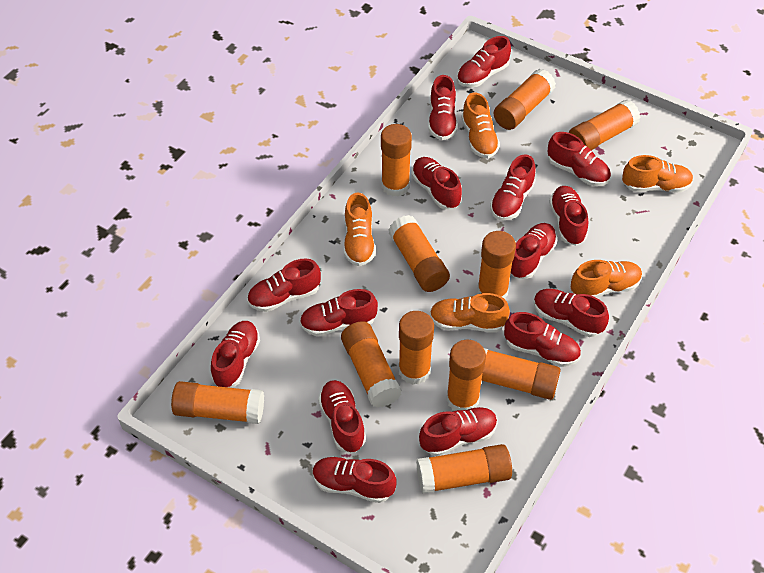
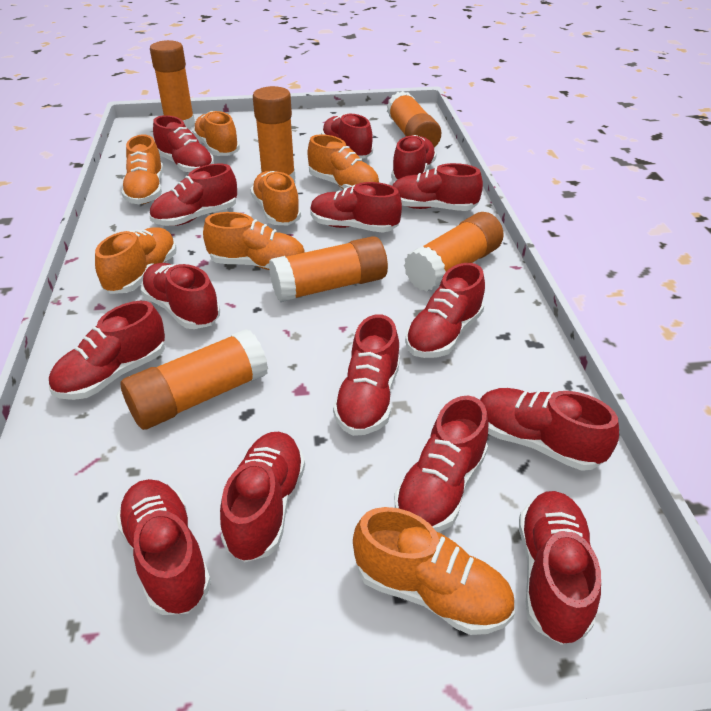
orange glue stick: [171,381,264,424] [341,321,402,408] [381,124,412,196] [388,215,450,292] [398,311,434,385] [416,444,512,494] [446,339,486,411] [477,231,516,299] [481,348,561,400] [493,69,556,130] [568,100,641,150] = 11 -> [121,329,268,430] [150,40,195,129] [253,86,296,182] [269,236,388,302] [387,91,441,148] [404,212,504,292] = 6
orange shoe: [344,193,376,266] [430,293,510,333] [461,93,500,158] [571,260,642,298] [622,155,693,192] = 5 -> [95,227,177,294] [121,134,163,204] [192,111,240,156] [203,212,305,270] [250,171,301,225] [308,134,379,189] [353,507,515,635] = 7

